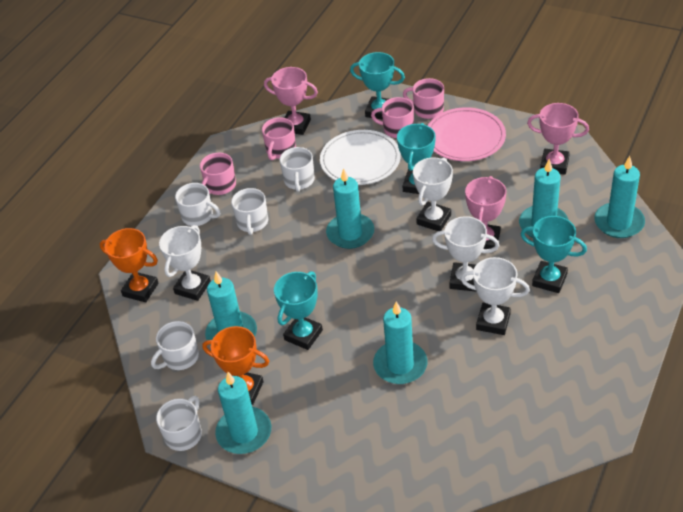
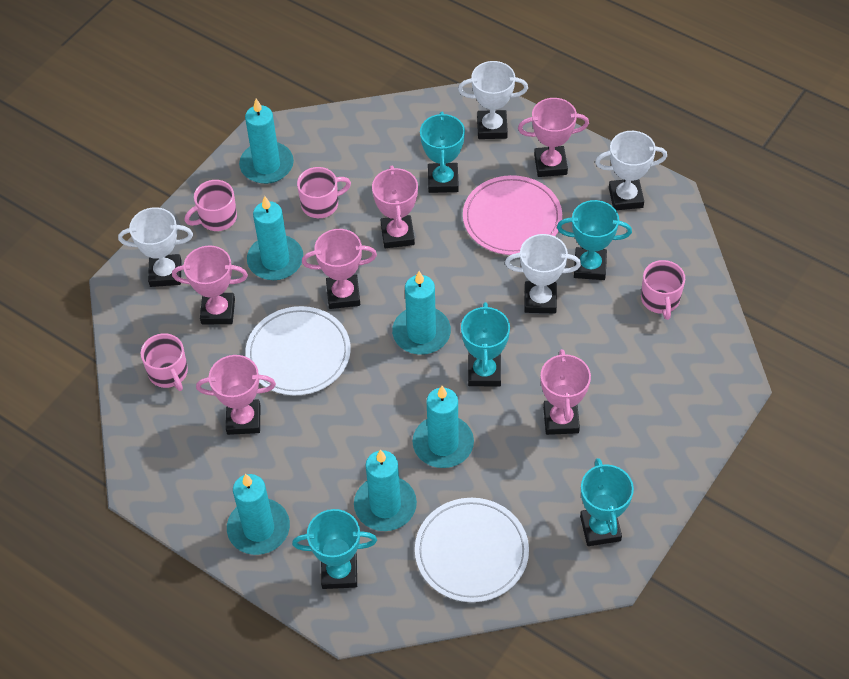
orange trophy: [99,228,158,302] [202,326,270,405] = 2 -> none = 0
pink trophy: [264,67,318,135] [465,176,506,249] [527,103,589,174] = 3 -> [172,245,248,324] [196,355,276,435] [302,229,377,309] [372,166,418,248] [518,98,589,177] [541,349,591,435] = 6
turquoise trophy: [274,271,323,350] [350,52,405,120] [397,123,436,194] [520,216,587,293] = 4 -> [292,509,377,589] [420,112,465,193] [461,302,510,386] [557,200,632,280] [580,458,634,546] = 5
white mug: [151,321,199,370] [156,396,202,451] [175,183,220,226] [231,188,268,235] [280,147,315,192] = 5 -> none = 0
white plate: [320,130,401,185] = 1 -> [245,306,351,395] [415,498,529,602] = 2

